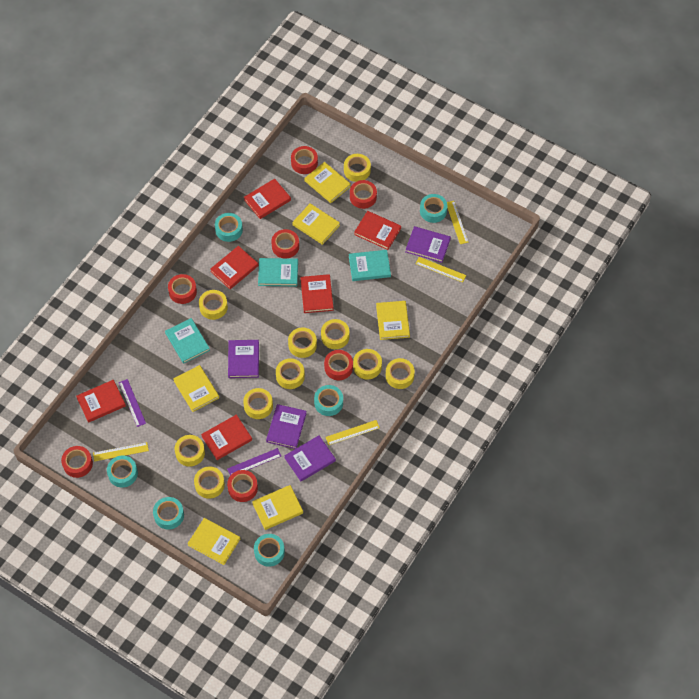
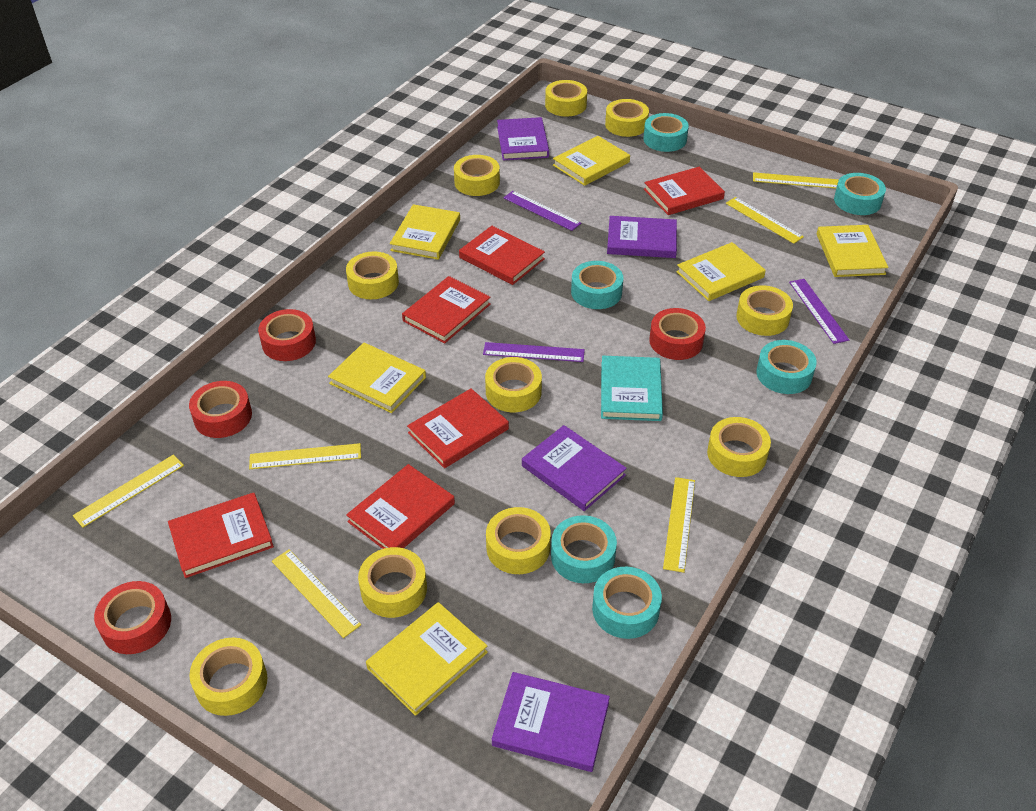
purple ruler: [119,379,146,427] [227,448,281,476] = 2 -> [483,342,585,362] [503,191,581,231] [789,279,849,344] = 3
red tape: [61,446,93,478] [168,274,197,304] [227,470,258,502] [271,229,299,258] [291,146,318,174] [324,350,353,380] [350,180,377,209] = 7 -> [94,581,171,654] [189,381,252,438] [258,309,316,361] [649,308,706,360] = 4
turquoise book: [165,318,210,364] [258,258,298,287] [349,250,391,281] = 3 -> [601,356,663,421] = 1
yellow ruler: [93,442,149,461] [326,420,380,445] [415,257,466,283] [447,201,469,244] = 4 -> [73,455,184,528] [249,443,361,469] [272,549,361,638] [663,477,695,573] [726,197,804,244] [753,172,838,189] = 6

